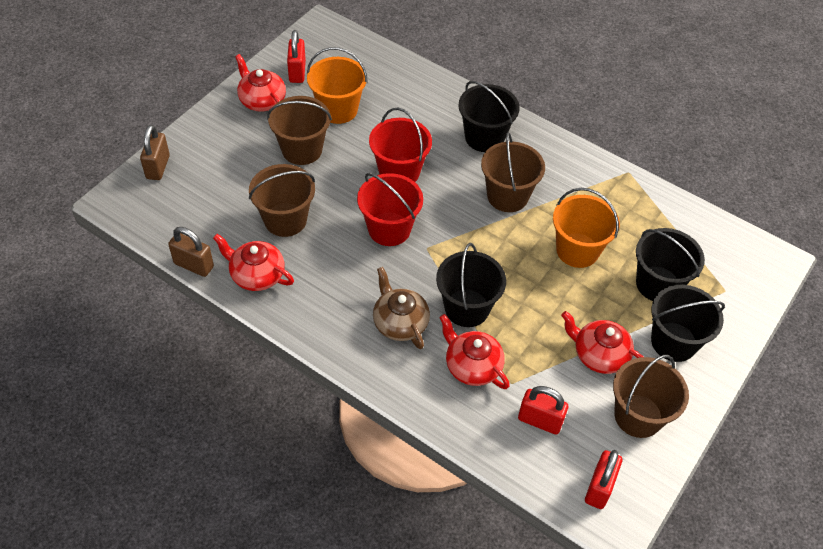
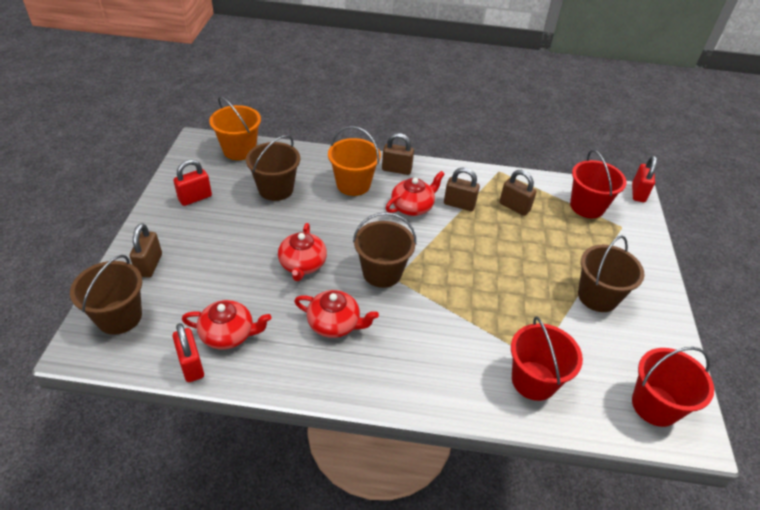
black bucket: [436,243,506,327] [458,81,520,152] [636,228,705,301] [651,285,725,362] = 4 -> none = 0
brown padlock: [140,125,170,180] [168,227,214,277] = 2 -> [130,223,162,278] [382,133,414,175] [444,167,480,211] [499,170,537,216] = 4
brown teapot: [373,267,430,349] = 1 -> none = 0
red bucket: [357,173,423,246] [369,107,432,182] = 2 -> [511,317,583,401] [570,150,627,218] [632,347,714,427] = 3

